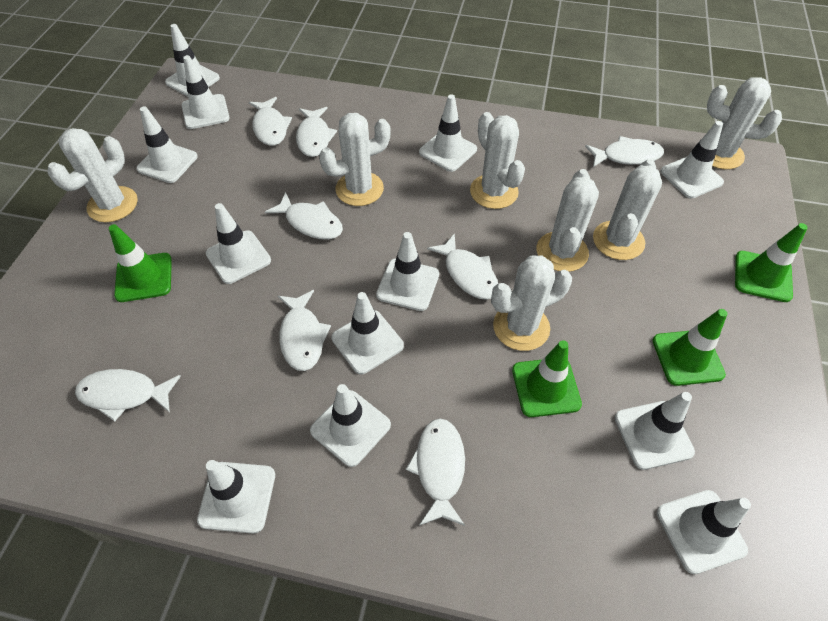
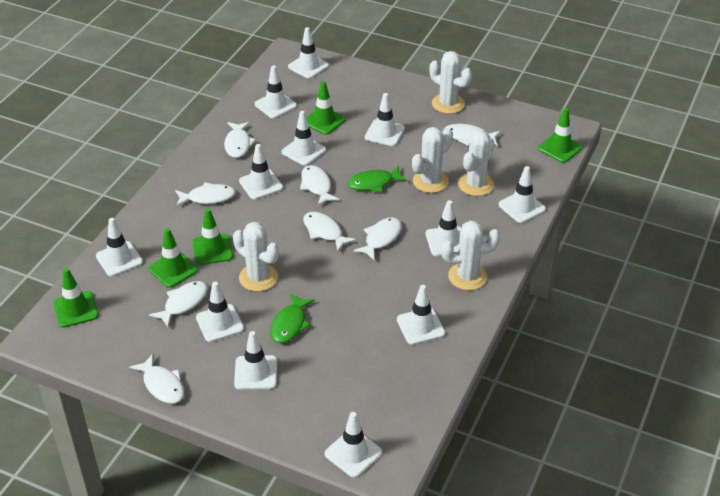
green fish: none = 0 -> [270,293,315,343] [348,166,407,192] = 2
green traffic cone: [109,224,172,302] [512,340,582,417] [653,309,727,386] [735,223,808,302] = 4 -> [53,268,99,328] [149,228,198,288] [192,208,233,265] [306,81,346,135] [538,108,582,163] = 5
white cactus: [48,128,138,222] [319,113,391,206] [470,112,525,209] [491,255,572,351] [536,169,599,272] [593,159,662,260] [707,77,782,169] = 7 -> [233,222,279,291] [412,127,453,193] [430,51,472,114] [441,220,500,290] [458,130,494,196] = 5

